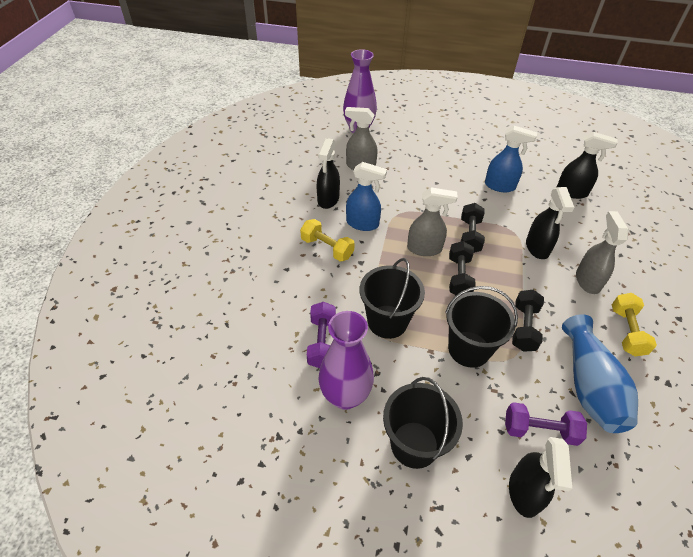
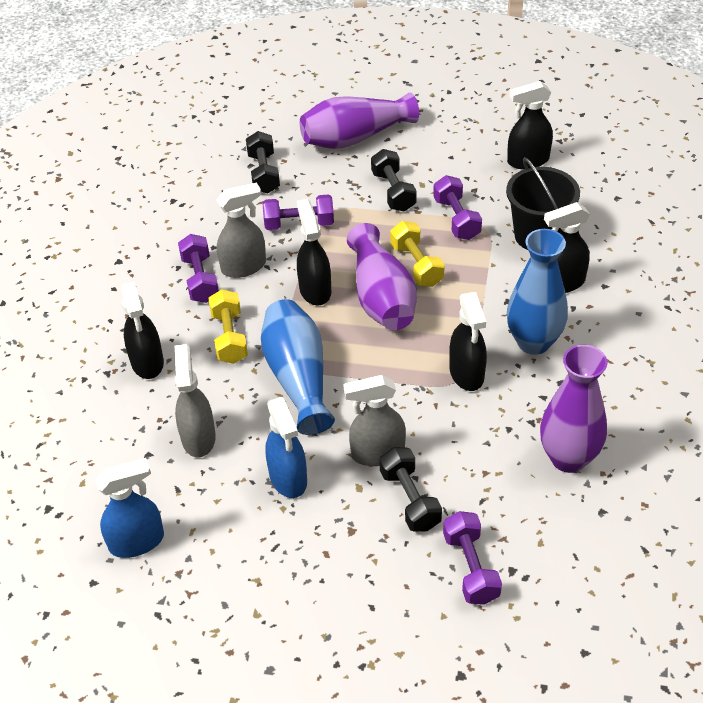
black bucket: [360,258,425,339] [383,377,463,469] [445,286,518,368] = 3 -> [506,157,580,250] = 1
black spray bottle: [316,138,340,209] [509,437,572,518] [526,187,574,259] [557,132,618,199] = 4 -> [121,282,164,379] [297,199,331,306] [449,292,487,391] [507,81,553,169] [544,202,590,293] = 5
blue vase: [562,314,638,433] = 1 -> [261,299,335,435] [507,229,568,355] = 2
purple dumbbell: [307,302,336,368] [505,402,587,446] = 2 -> [178,234,219,303] [263,194,334,230] [433,175,482,240] [443,511,502,605] = 4
purple vase: [318,311,374,410] [343,49,377,133] = 2 -> [300,93,419,149] [347,223,417,330] [540,345,608,473] = 3

